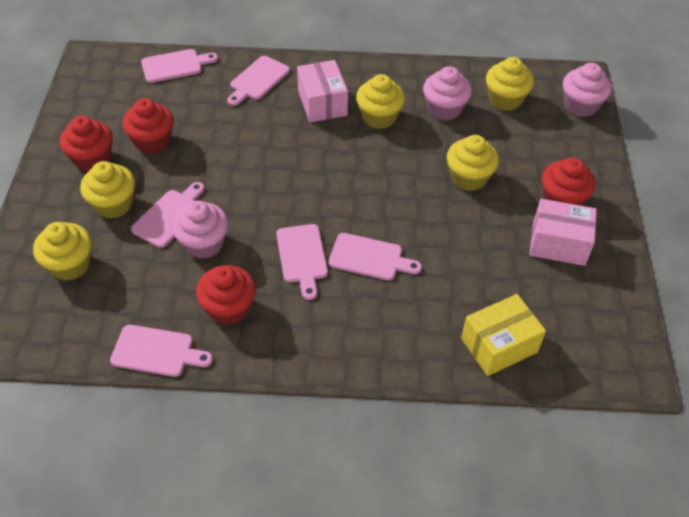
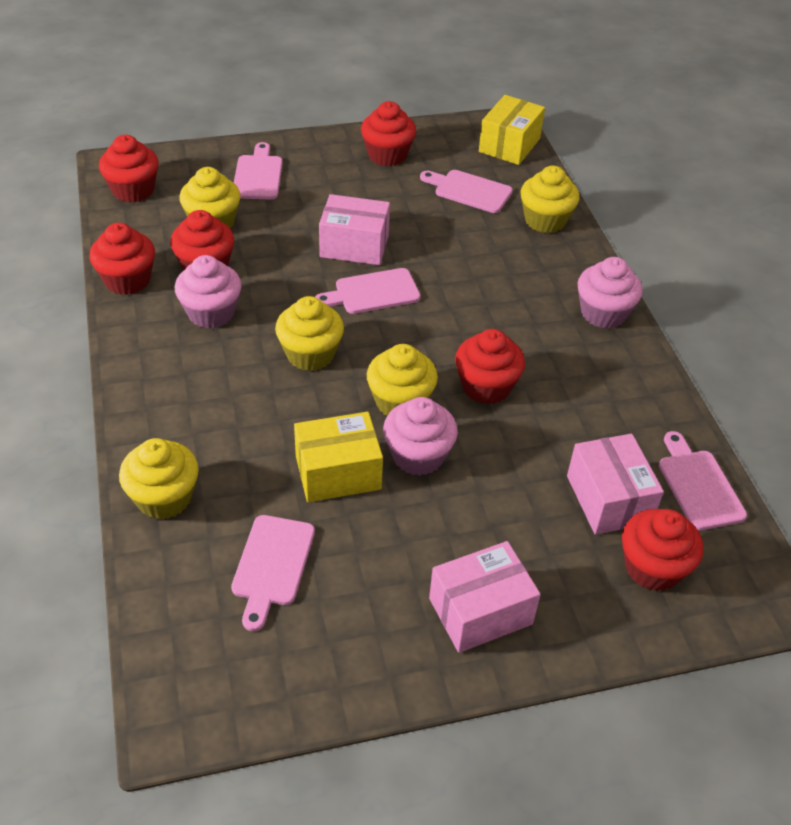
pink box: [297,60,348,122] [529,199,597,266] = 2 -> [319,194,390,265] [429,541,541,653] [567,434,664,535] = 3
pink cutting board: [110,325,213,377] [131,182,204,248] [141,49,218,83] [227,56,290,106] [276,224,328,300] [329,233,422,281] = 6 -> [231,515,315,631] [234,142,282,200] [315,268,420,314] [420,170,513,213] [659,431,747,530] = 5
red cupcake: [60,116,113,172] [122,98,174,154] [196,265,256,325] [542,158,596,206] = 4 -> [89,223,155,295] [99,135,159,203] [170,210,234,270] [361,101,416,166] [455,329,525,404] [622,509,704,591] = 6
yellow box: [461,294,546,376] = 1 -> [294,412,383,502] [479,95,545,165] = 2

